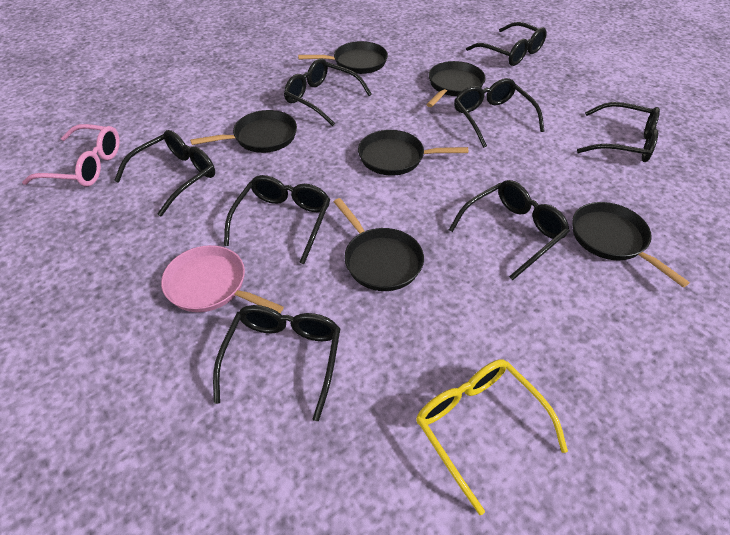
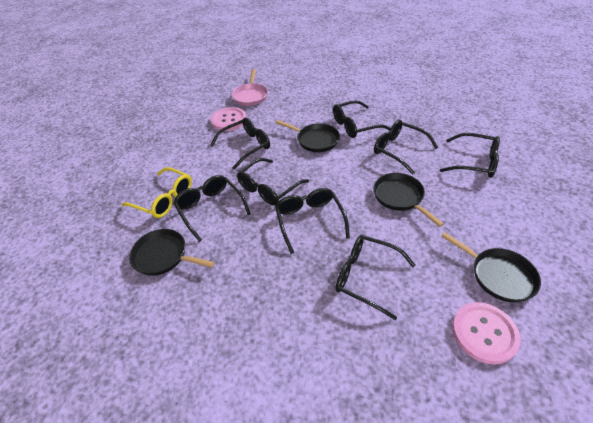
black pan: [190,110,297,153] [298,41,388,74] [334,198,424,291] [358,130,468,176] [426,61,486,107] [572,202,690,287] = 6 -> [129,229,215,276] [276,120,340,152] [373,173,444,227] [441,232,541,302] = 4
pink button: none = 0 -> [211,107,247,131] [452,302,520,365] = 2
pink glasses: [22,124,120,187] = 1 -> none = 0

